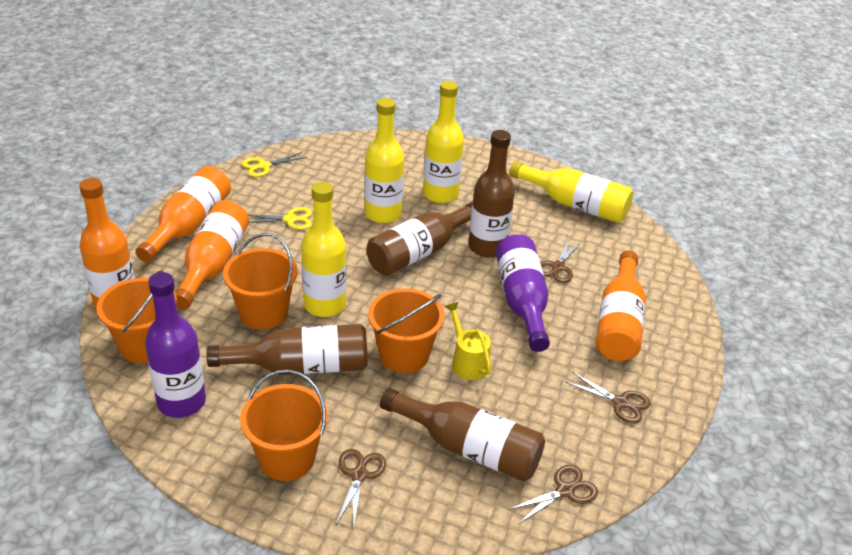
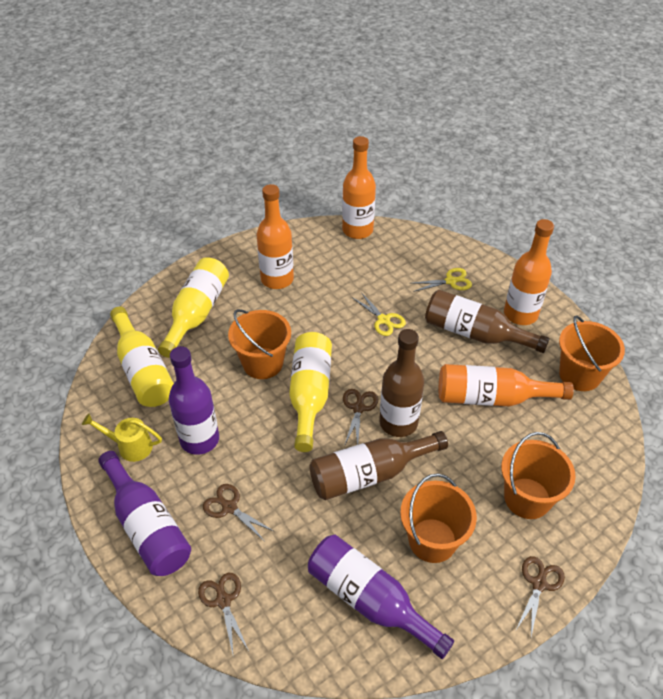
brown bottle: [207,324,368,375] [367,202,472,276] [380,388,545,481] [468,130,515,258] = 4 -> [309,431,448,500] [379,329,424,437] [425,290,550,353] = 3
purple bottle: [145,272,206,418] [495,234,550,352] = 2 -> [98,451,191,576] [169,346,219,455] [308,535,454,659] = 3
yellow bottle: [301,182,347,317] [364,98,404,223] [423,81,464,203] [509,161,633,223] = 4 -> [110,307,174,407] [158,258,229,358] [289,332,332,452] = 3

